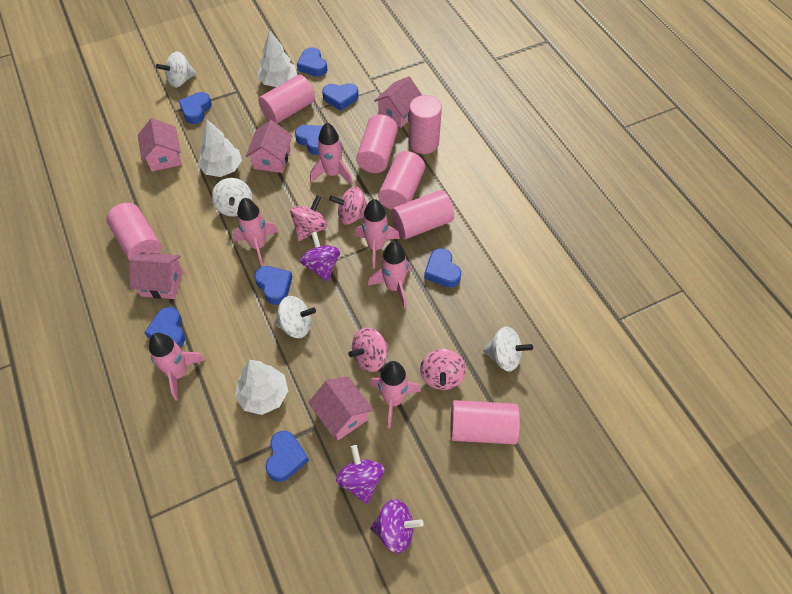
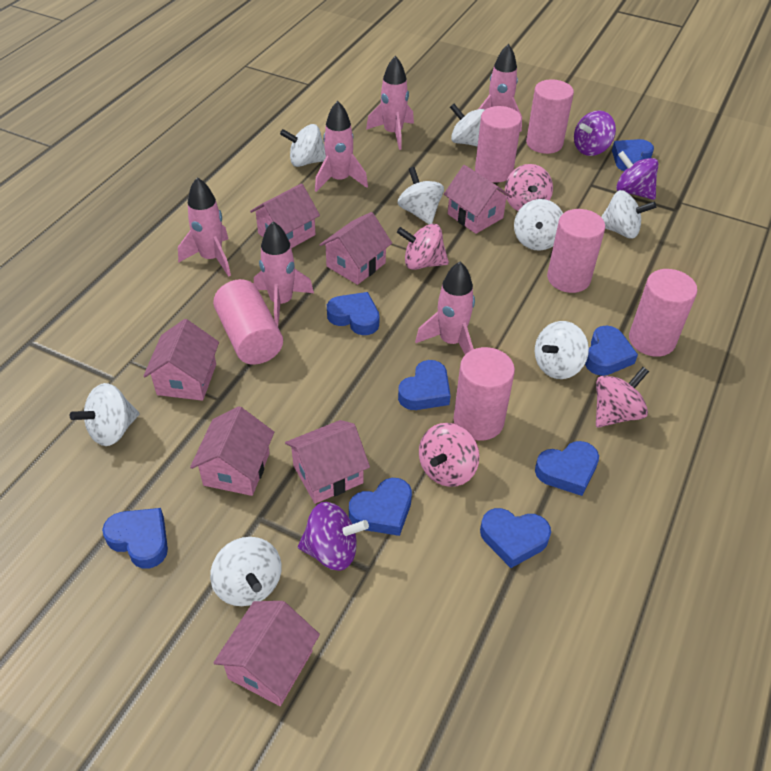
pink cylinder: [106,203,161,260] [258,75,315,124] [356,115,398,173] [378,151,425,210] [391,190,454,239] [409,95,442,154] [450,400,520,444] = 7 -> [213,279,283,365] [454,347,515,441] [475,106,521,183] [526,79,574,154] [547,209,605,293] [629,269,697,357] = 6
pink house: [129,252,183,299] [138,118,182,172] [246,120,293,173] [308,376,373,440] [374,76,422,128] = 5 -> [144,319,219,401] [190,406,274,496] [213,601,320,706] [250,183,320,248] [285,420,370,504] [319,212,392,285] [444,165,512,234] = 7
white spinning top: [156,52,196,88] [212,178,252,217] [274,296,316,338] [483,326,533,372] = 4 -> [70,383,140,446] [210,537,282,606] [280,124,326,167] [398,167,444,224] [450,104,485,147] [514,199,563,251] [535,321,589,379] [601,190,656,239] = 8
white tree: [198,120,242,177] [235,360,288,415] [257,30,297,87] = 3 -> none = 0

